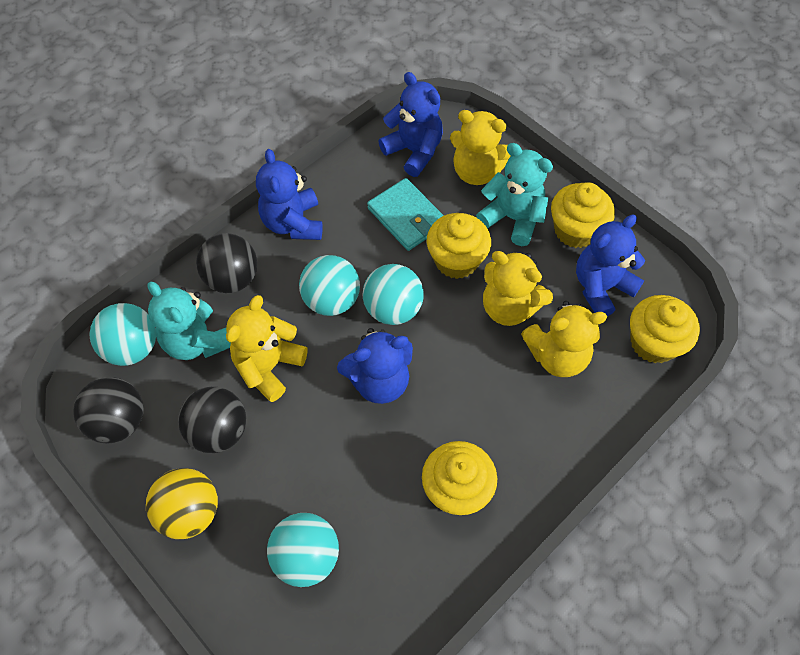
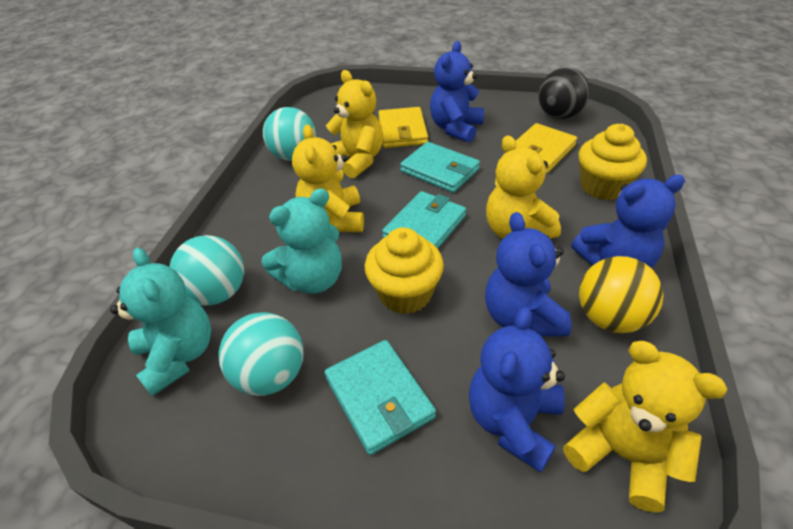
black ball: [73,377,144,443] [178,387,246,453] [196,233,257,293] = 3 -> [538,68,590,119] = 1
turquoise ball: [90,303,156,366] [267,513,339,587] [299,255,360,316] [362,264,424,325] = 4 -> [169,235,244,306] [218,312,304,396] [263,107,316,161] = 3
turquoise wallet: [367,178,444,251] = 1 -> [324,340,436,455] [382,191,466,249] [400,142,480,193] = 3
yellow cupcake: [422,441,497,515] [426,213,491,279] [551,182,615,248] [630,295,700,364] = 4 -> [365,227,444,314] [578,124,647,200] = 2
yellow wallet: none = 0 -> [378,107,428,148] [515,123,577,173] = 2

